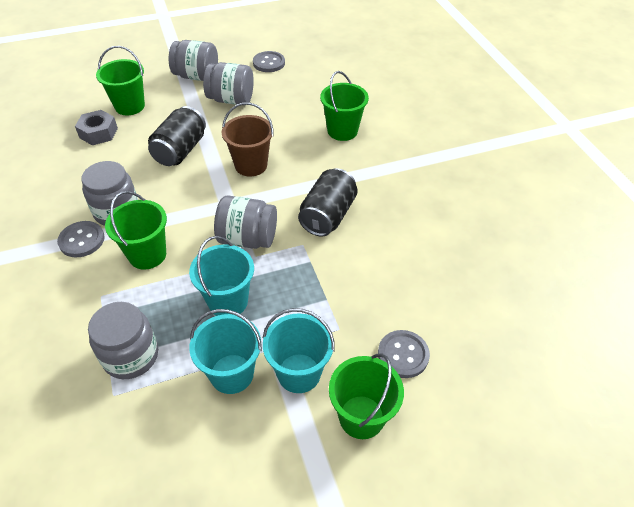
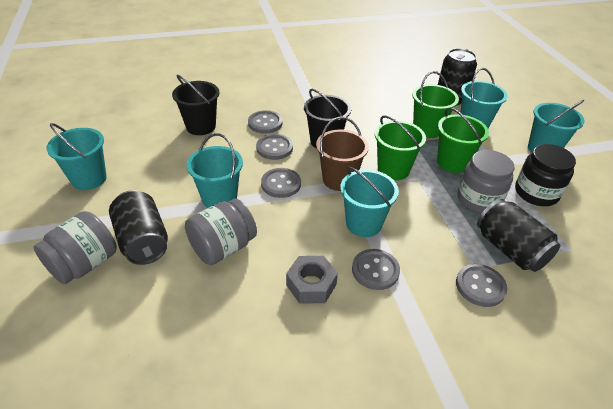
black bucket: none = 0 -> [172,74,219,135] [304,89,351,149] = 2
black can: [148,106,206,166] [298,168,358,236] = 2 -> [109,190,168,265] [438,48,477,106] [477,199,561,272] = 3
black jar: none = 0 -> [515,144,576,206] = 1
green bucket: [96,46,145,115] [105,191,167,269] [320,71,369,141] [329,354,404,439] = 4 -> [375,115,426,180] [412,71,459,138] [437,107,489,173] = 3
grey button: [57,221,104,257] [253,51,285,72] [378,330,430,378] = 3 -> [248,110,283,134] [256,134,293,160] [261,168,301,198] [352,249,400,290] [456,264,507,307] = 5
grey jar: [81,161,138,226] [88,302,158,379] [169,40,218,81] [203,62,254,105] [214,195,277,249] = 5 -> [34,211,117,284] [185,199,257,265] [458,150,514,213] = 3
turquoise bucket: [189,236,254,316] [189,309,262,394] [262,308,335,393] = 3 -> [46,123,107,190] [187,133,243,208] [340,167,399,237] [460,68,508,128] [528,100,585,152] = 5

